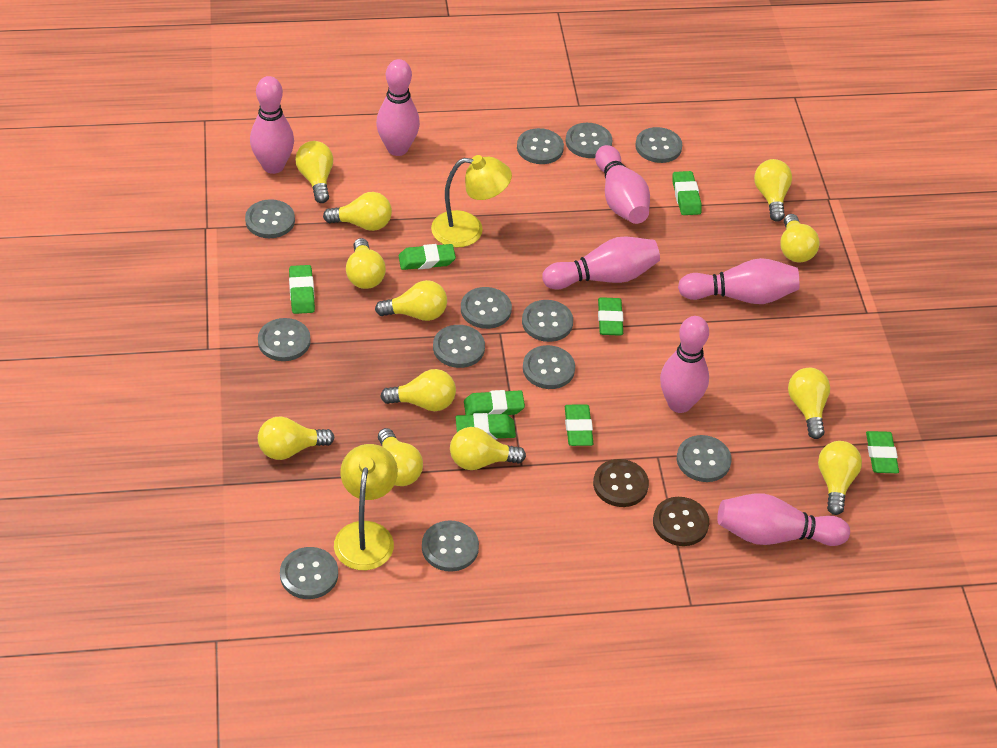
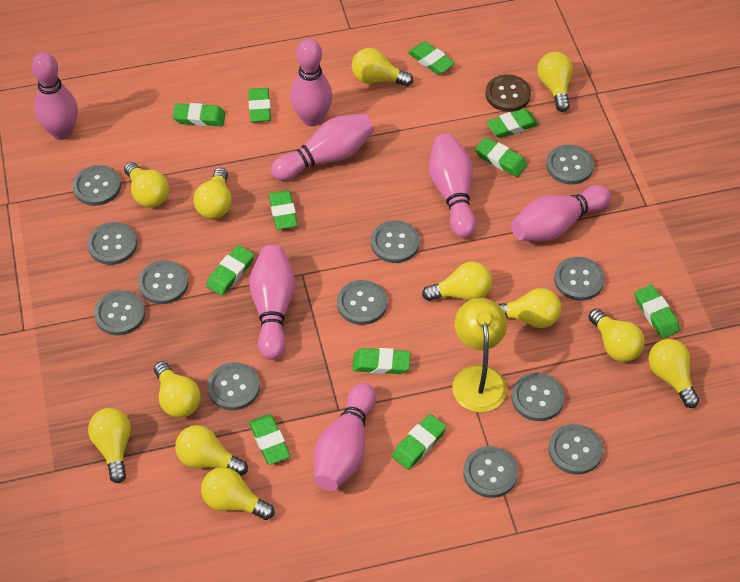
brown button: [593,459,649,507] [653,497,709,546] = 2 -> [485,74,531,112] = 1
green eraser: [289,265,315,314] [399,244,456,270] [456,413,516,440] [464,390,525,415] [565,404,594,446] [598,297,624,336] [672,171,702,215] [866,431,899,473] = 8 -> [173,103,226,126] [206,245,254,296] [248,88,271,122] [249,414,290,465] [269,190,298,230] [352,348,410,374] [392,414,446,470] [408,41,455,75] [475,137,527,177] [486,108,539,138] [635,285,680,338] = 11
yellow lamp: [334,444,398,570] [431,155,512,247] = 2 -> [452,298,507,412] = 1

